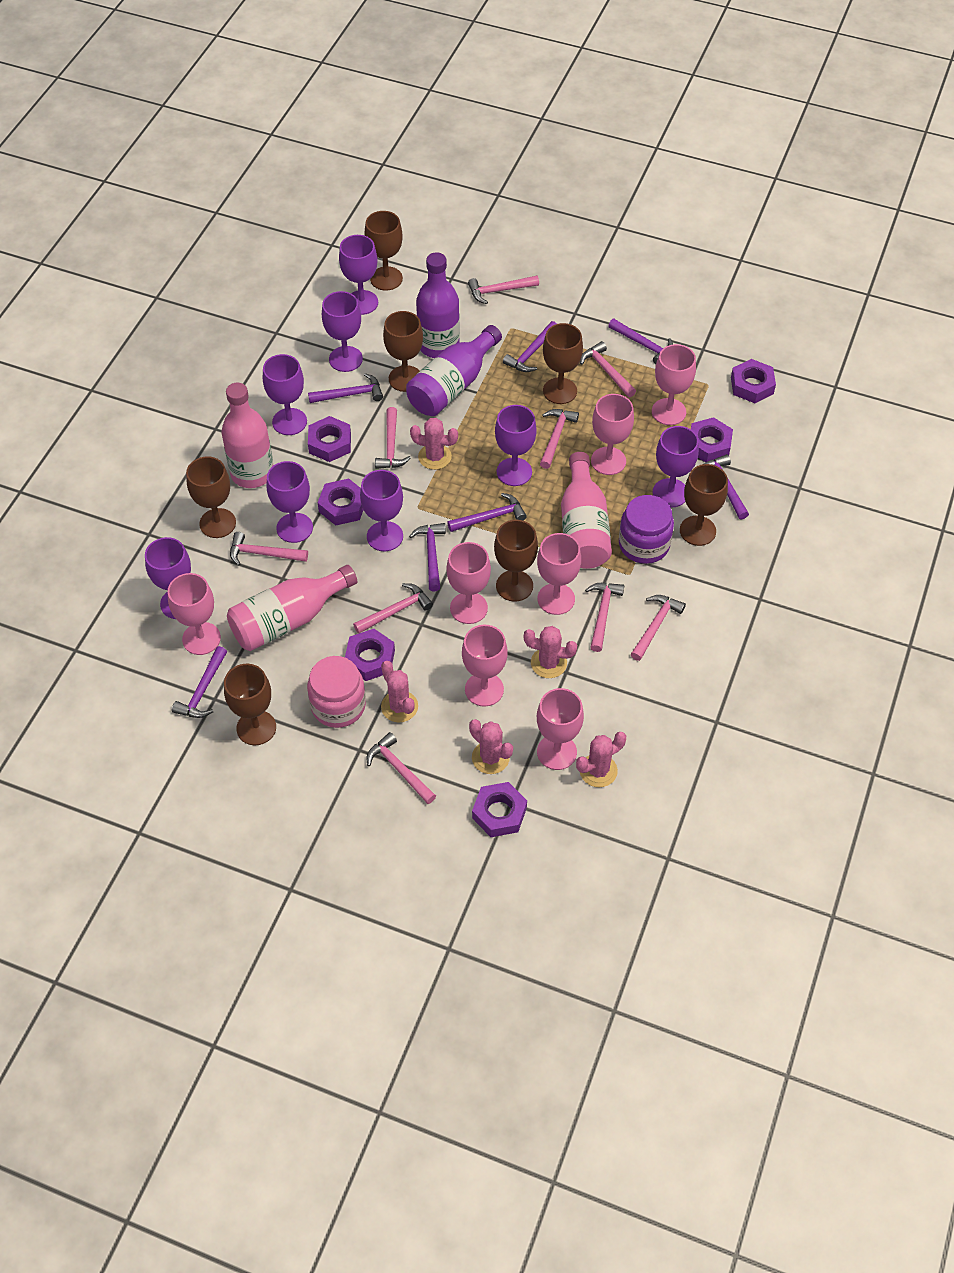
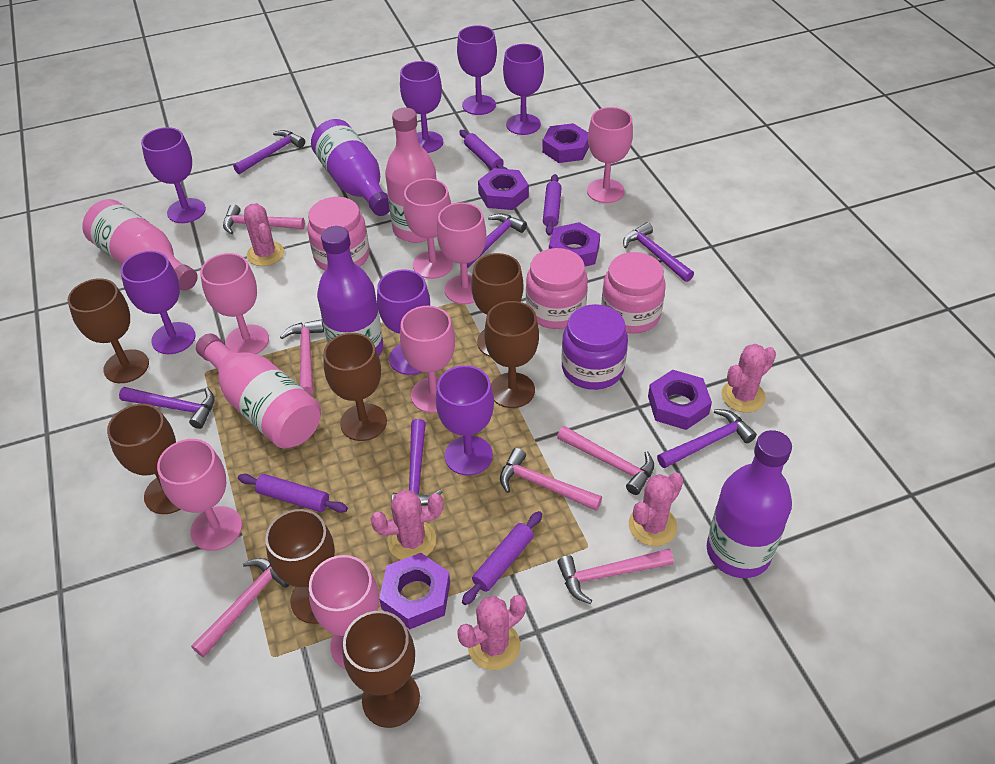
pink hammer: [230,532,308,566] [353,583,433,634] [367,732,436,804] [375,407,411,469] [468,276,539,304] [540,409,579,469] [580,341,636,397] [585,583,624,652] [631,595,686,661] = 9 -> [191,558,290,657] [223,204,305,235] [280,319,324,395] [500,448,602,511] [557,426,654,495] [558,549,674,604] = 6
pink jar: [307,656,366,728] = 1 -> [307,197,369,271] [526,248,588,329] [601,252,666,334] = 3
purple bottle: [406,325,502,416] [416,252,460,358] = 2 -> [311,119,390,216] [317,226,383,356] [707,430,792,578] = 3
purple goblet: [145,537,191,619] [263,354,307,435] [266,461,313,543] [322,291,363,372] [339,235,378,315] [360,470,403,551] [495,405,537,486] [652,426,699,507] = 8 -> [120,251,196,354] [141,127,206,223] [377,269,430,375] [400,61,443,153] [436,365,494,476] [457,25,497,115] [503,44,544,135] = 7
purple hammer: [172,646,227,718] [308,373,383,403] [409,523,446,592] [447,493,527,532] [503,321,557,372] [608,319,673,364] [704,454,749,520] = 7 -> [119,387,215,429] [233,130,305,174] [392,419,443,506] [467,214,527,268] [623,222,694,282] [657,409,757,469] = 6
purple nut: [308,416,351,462] [318,479,363,525] [345,629,395,681] [472,782,527,837] [691,417,733,462] [731,359,776,403] = 6 -> [379,553,450,629] [478,168,529,210] [542,123,589,163] [549,222,600,266] [648,370,712,430] = 5
purple rolling pin: none = 0 -> [238,474,348,513] [459,130,507,170] [462,511,542,605] [543,174,562,235] = 4

